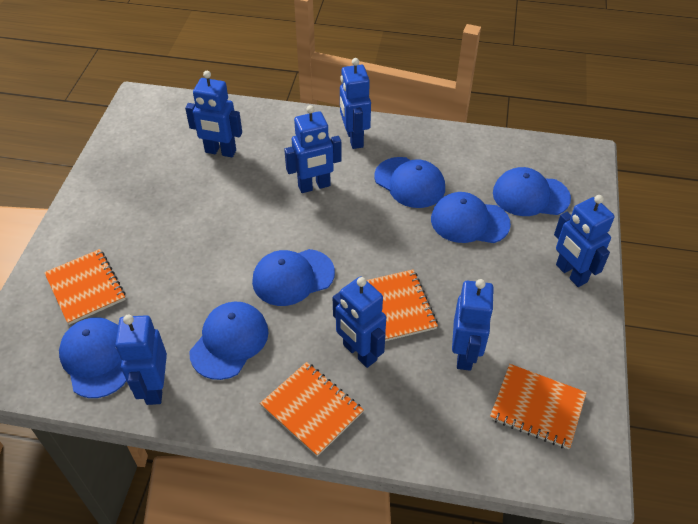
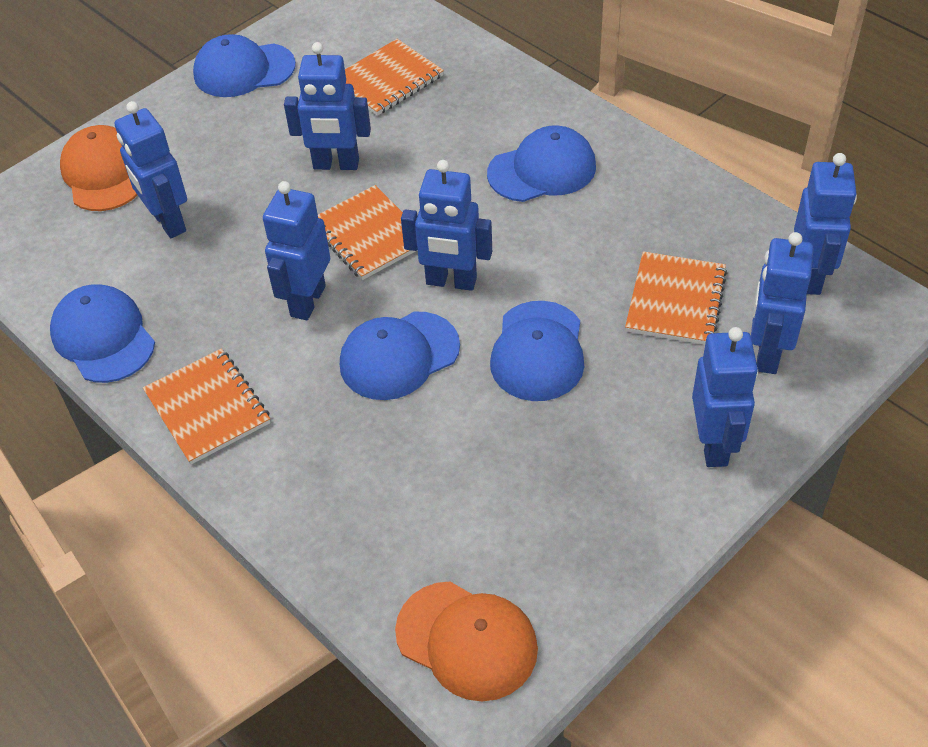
blue cap: [59,317,126,398] [190,302,269,380] [252,249,335,306] [374,157,445,208] [431,192,511,243] [493,167,571,216] = 6 -> [50,284,155,383] [193,34,296,97] [340,311,460,400] [487,126,596,202] [490,301,584,401] = 5
orange cap: none = 0 -> [60,125,137,211] [395,581,538,701] = 2

